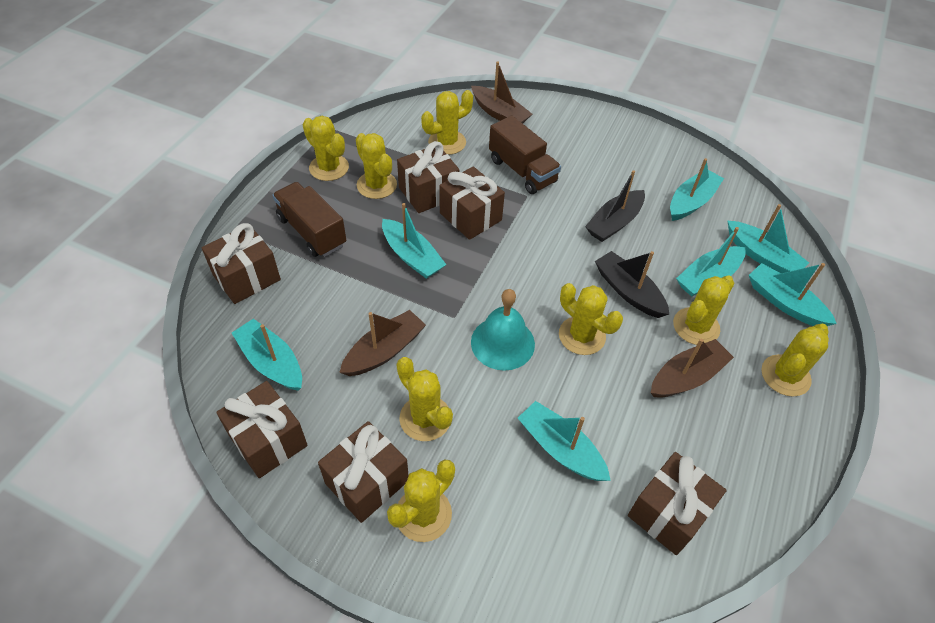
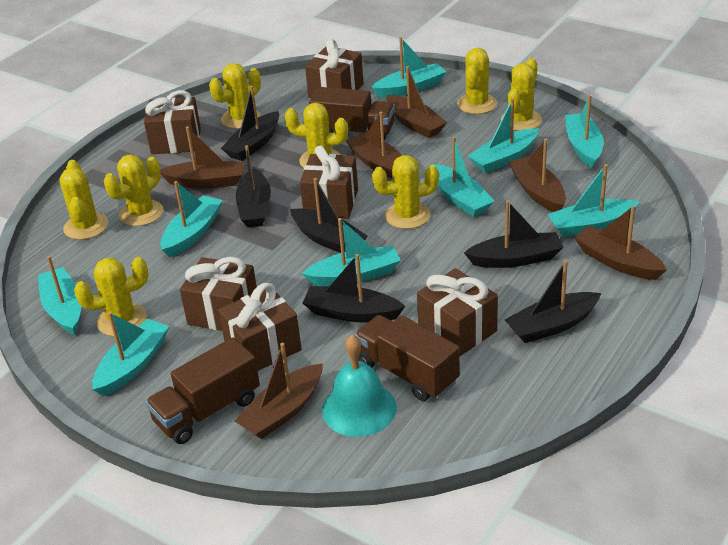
black boat: [585,170,645,242] [595,251,669,318] = 2 -> [221,86,279,161] [236,145,271,227] [290,178,368,253] [303,254,405,323] [464,200,564,268] [505,260,601,343] = 6
brown boat: [339,310,426,376] [471,62,532,123] [651,339,734,397] = 3 -> [160,127,245,188] [234,343,323,439] [346,112,402,179] [387,66,447,138] [509,139,566,212] [574,205,667,280] = 6
brown truck: [272,182,346,257] [489,115,561,194] = 2 -> [145,337,260,444] [309,87,395,141] [354,315,460,401] = 3
turquoise boat: [232,319,302,391] [382,203,447,279] [518,401,611,481] [670,158,724,221] [676,227,746,297] [728,204,809,273] [749,263,837,326] = 7 -> [38,256,81,335] [92,312,169,396] [160,181,223,257] [302,218,401,286] [371,37,446,98] [432,137,495,217] [468,98,539,173] [547,164,640,237] [565,95,603,168] = 9

